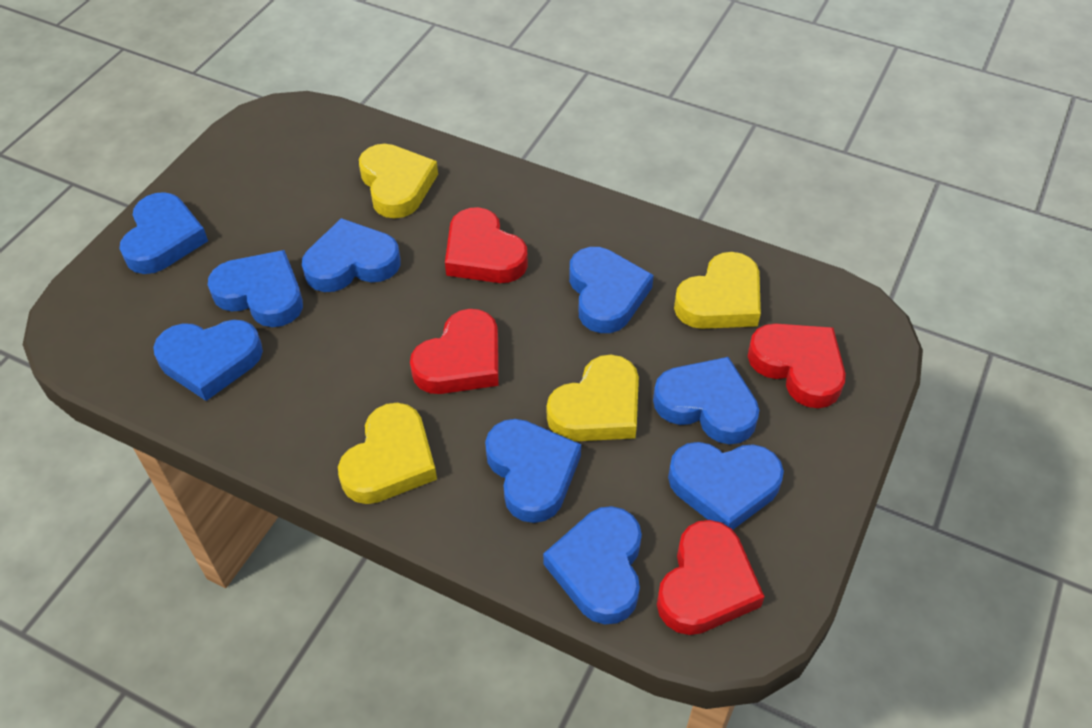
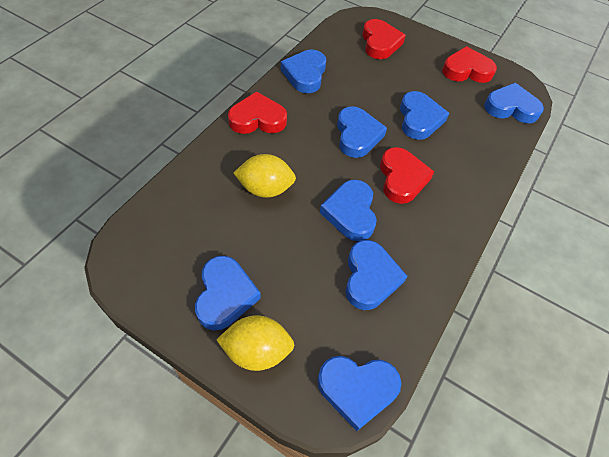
blue heart: [120,192,208,274] [153,320,263,401] [208,250,303,327] [302,218,401,292] [485,419,581,523] [543,506,642,624] [569,247,654,333] [653,357,759,444] [668,442,784,530] = 9 -> [195,256,261,331] [281,50,326,93] [317,356,402,431] [320,180,377,241] [337,106,387,158] [345,240,407,310] [400,91,449,140] [484,83,544,123] = 8
yellow heart: [338,403,437,504] [359,144,438,219] [547,354,639,442] [674,252,761,329] = 4 -> none = 0
yellow lemon: none = 0 -> [216,315,295,371] [234,154,296,198] = 2

